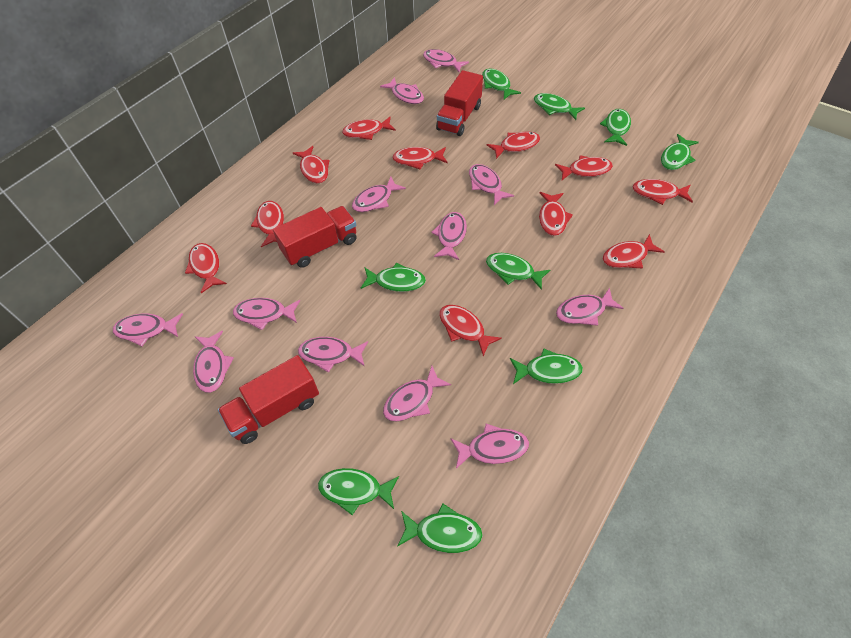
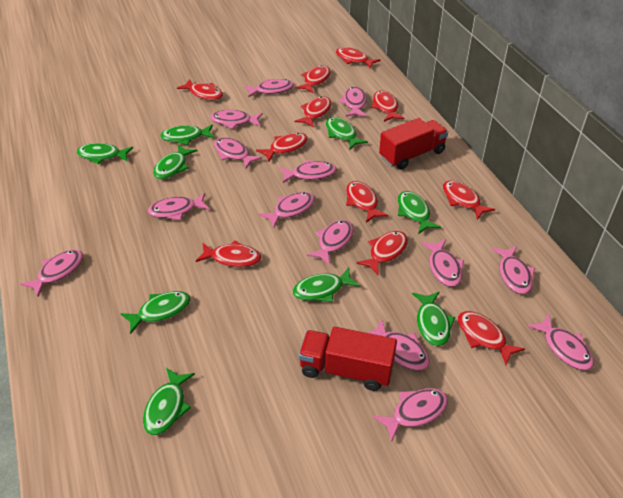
pink fish: [113,313,183,346] [193,331,234,393] [233,298,300,330] [298,337,368,373] [352,177,406,212] [380,77,424,104] [383,366,451,421] [423,49,469,72] [431,212,467,260] [450,424,529,469] [469,164,514,205] [556,288,623,326] = 12 -> [20,250,83,296] [148,193,209,220] [210,110,263,129] [214,137,262,168] [244,79,294,98] [259,192,315,228] [279,160,337,183] [307,220,354,265] [338,87,367,117] [367,318,430,370] [373,388,448,442] [421,239,464,287] [492,246,535,294] [527,314,594,370] = 14
red truck: [218,355,319,444] [273,206,356,268] [436,70,483,136] = 3 -> [299,327,397,391] [379,118,448,170] = 2

